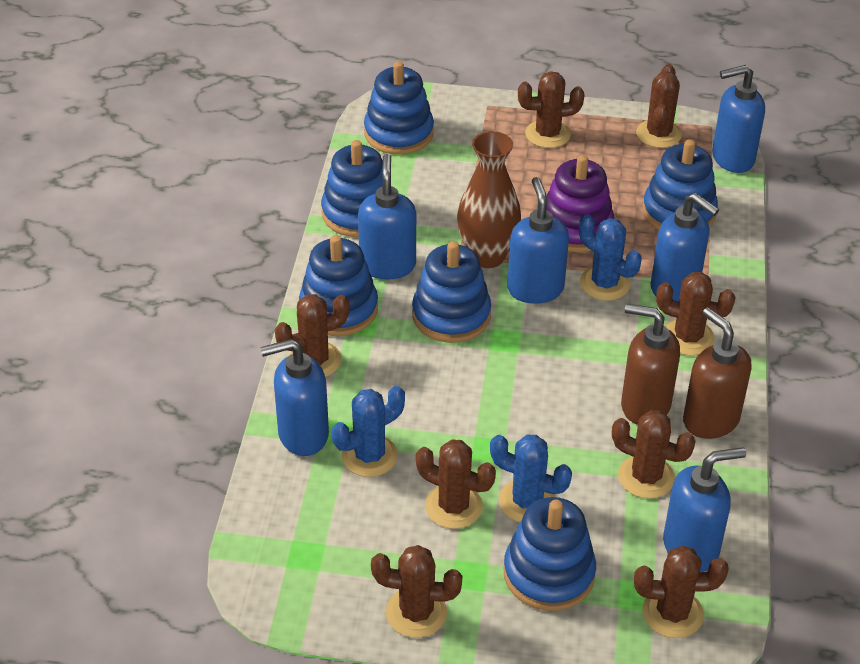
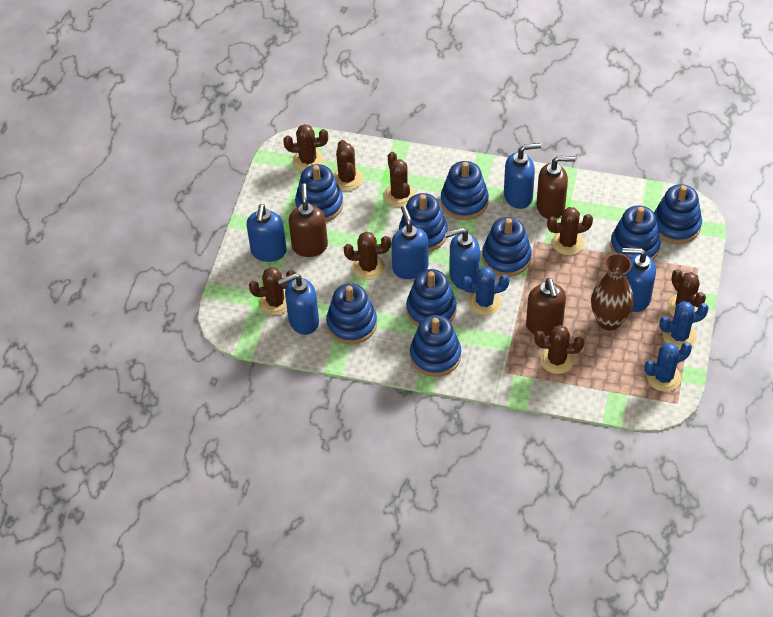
blue stacking toy: [299,235,378,336] [321,140,383,237] [364,61,434,155] [412,241,491,343] [504,497,596,611] [642,139,718,230] = 6 -> [295,164,343,222] [326,283,377,344] [399,193,448,252] [406,269,457,326] [410,315,461,377] [441,161,489,220] [482,217,532,277] [610,206,661,260] [654,184,702,244] = 9
brown soap dispenser: [621,304,680,425] [683,308,752,439] = 2 -> [289,183,328,257] [526,278,566,336] [537,156,575,219] = 3
purple stacking toy: [546,155,614,252] = 1 -> none = 0

